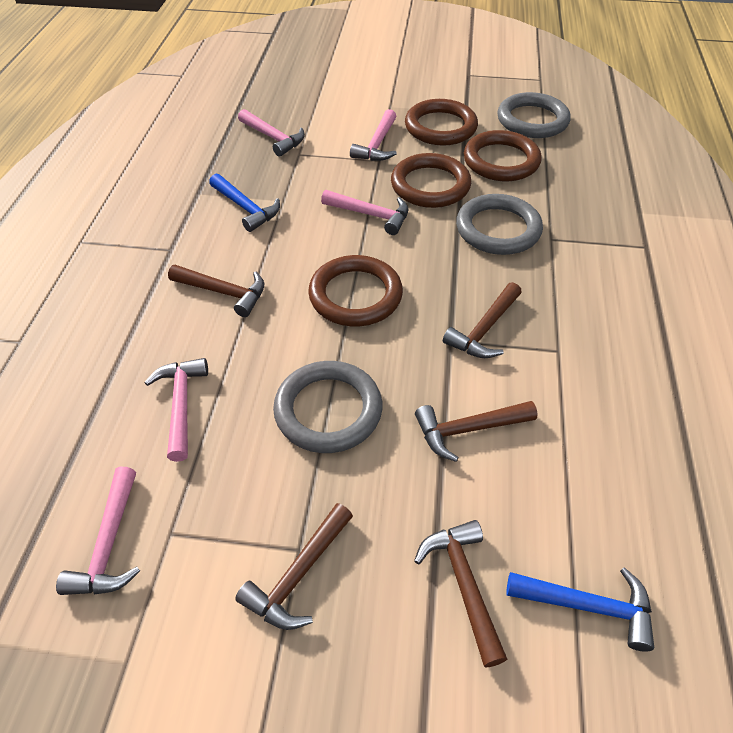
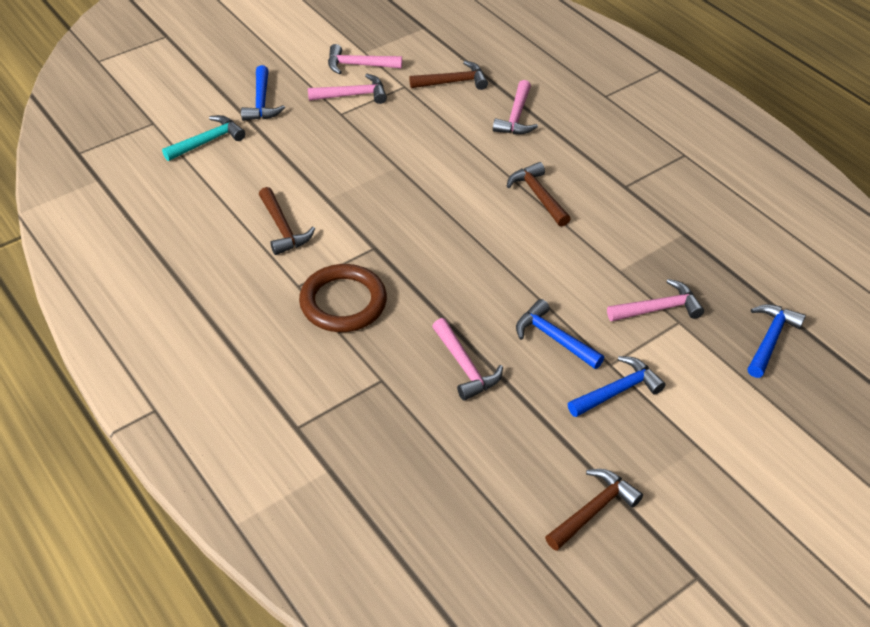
blue hammer: [209,174,280,232] [506,567,654,652] = 2 -> [241,65,285,121] [516,299,604,369] [568,356,666,417] [748,304,806,378] = 4
brown hammer: [168,265,265,317] [235,503,353,630] [414,520,507,668] [415,401,538,462] [443,282,522,358] = 5 -> [259,187,315,255] [409,61,488,90] [507,162,570,227] [545,469,643,551] = 4
brown ring: [308,255,403,326] [391,153,471,208] [405,99,478,145] [464,130,542,181] = 4 -> [299,264,387,332] = 1
grey ring: [273,361,382,453] [456,194,543,255] [498,92,571,138] = 3 -> none = 0
turquoise hammer: none = 0 -> [162,115,246,161] = 1

